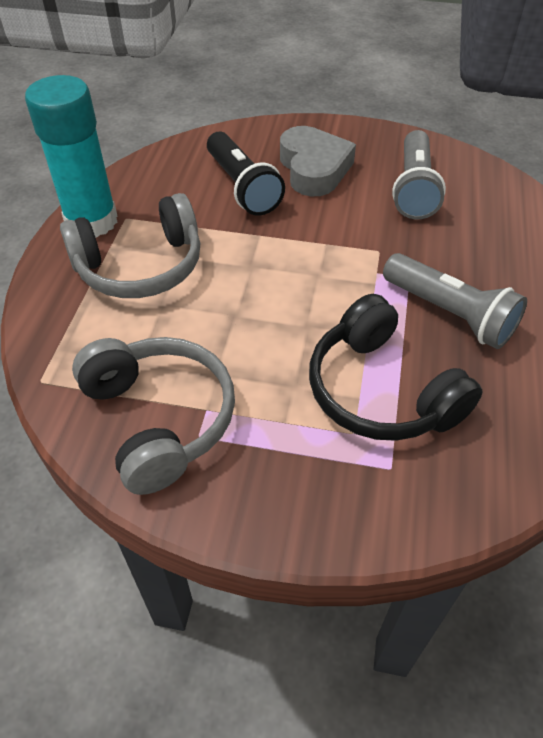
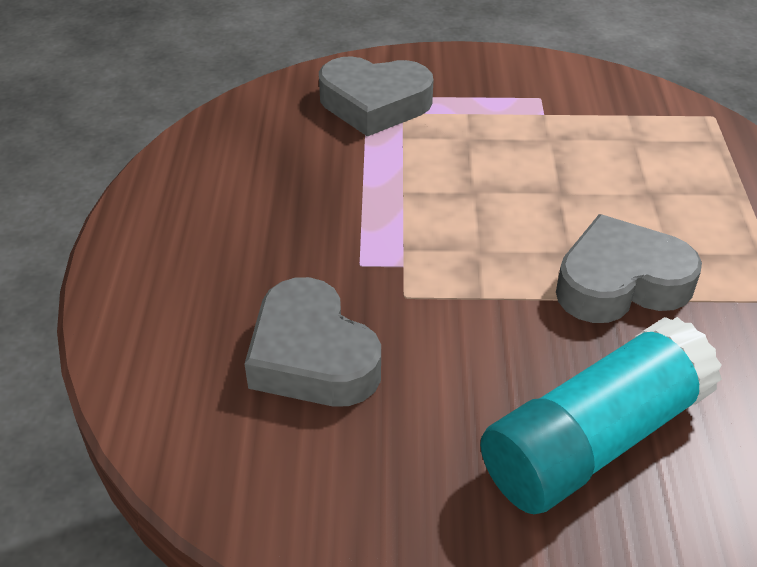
black flashlight: [207,131,285,216] = 1 -> none = 0
black headphones: [309,294,483,441] = 1 -> none = 0
grey flashlight: [383,253,527,349] [392,130,446,219] = 2 -> none = 0
grey headphones: [60,193,200,298] [72,337,235,495] = 2 -> none = 0
grey heart: [280,126,356,196] = 1 -> [245,277,381,406] [319,56,433,136] [556,214,702,323] = 3

